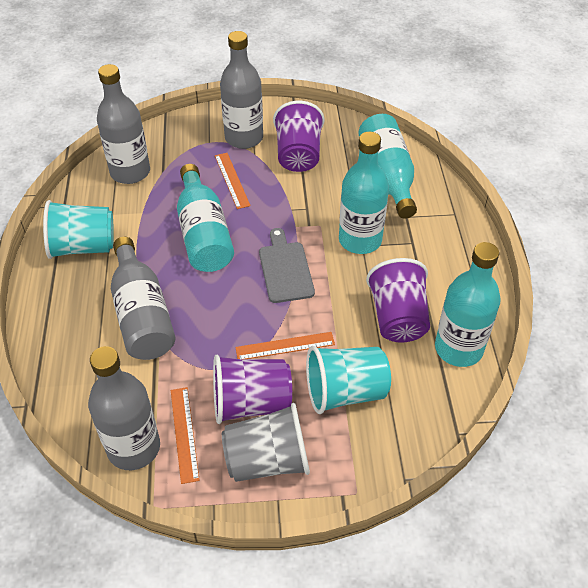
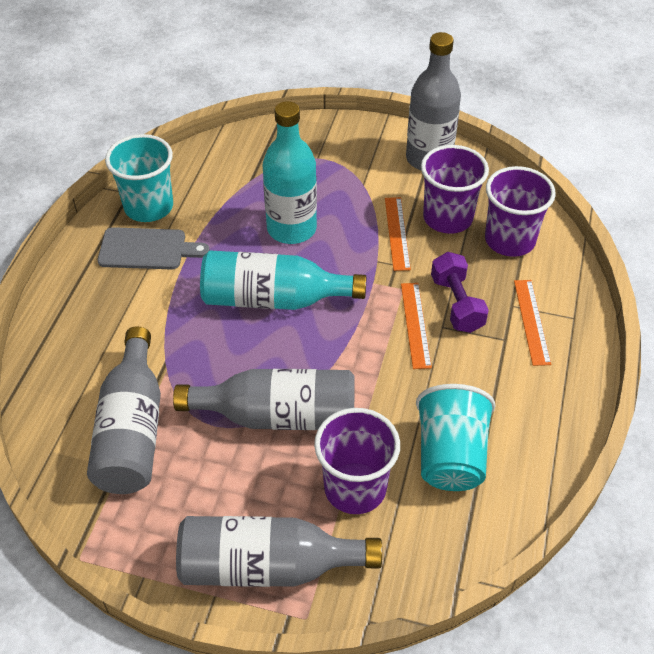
grey cup: [222,403,310,482] = 1 -> none = 0
purple dumbbell: none = 0 -> [431,252,489,333] = 1
turquoise bottle: [177,164,234,272] [339,132,389,254] [358,114,417,219] [435,242,501,367] = 4 -> [200,250,367,310] [263,101,317,244] = 2

